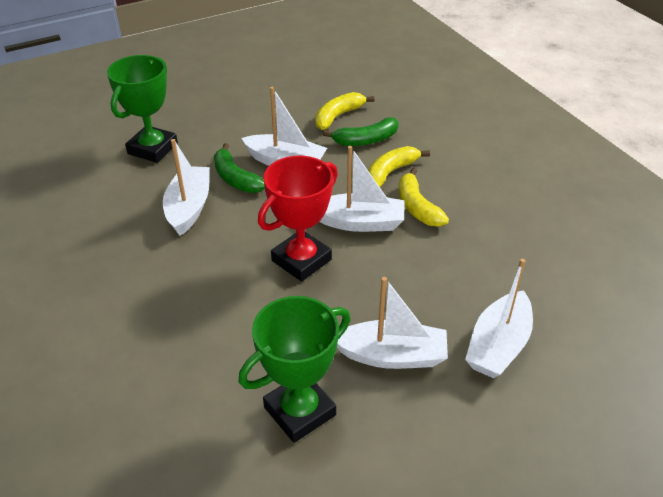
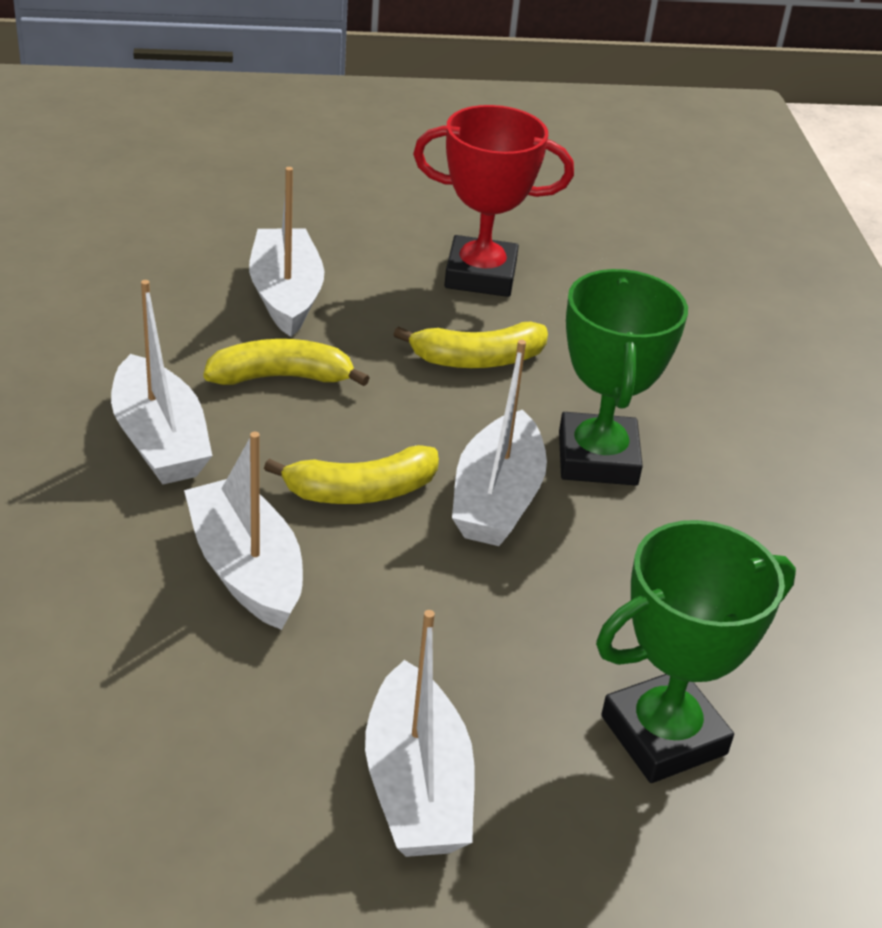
green banana: [214,143,265,193] [323,117,399,146] = 2 -> none = 0

